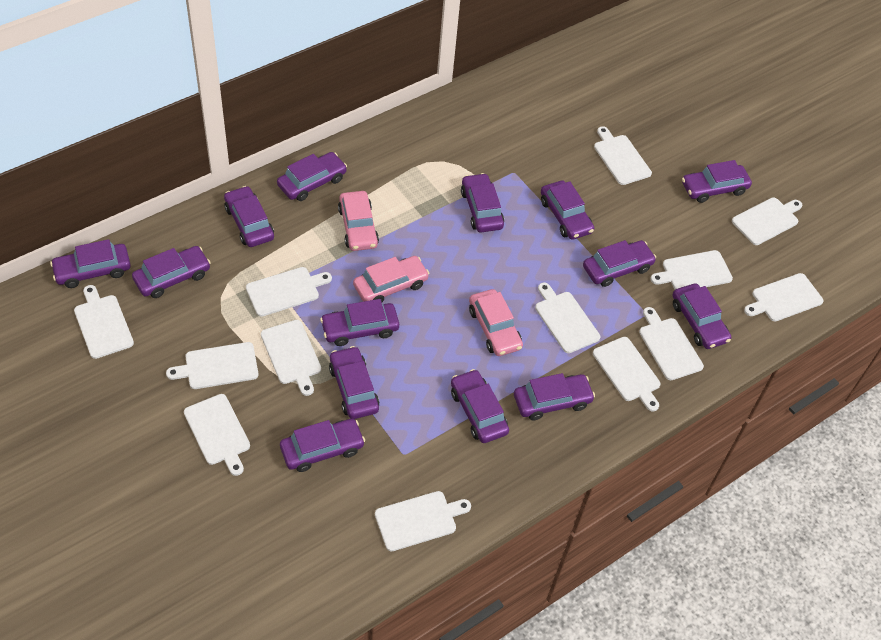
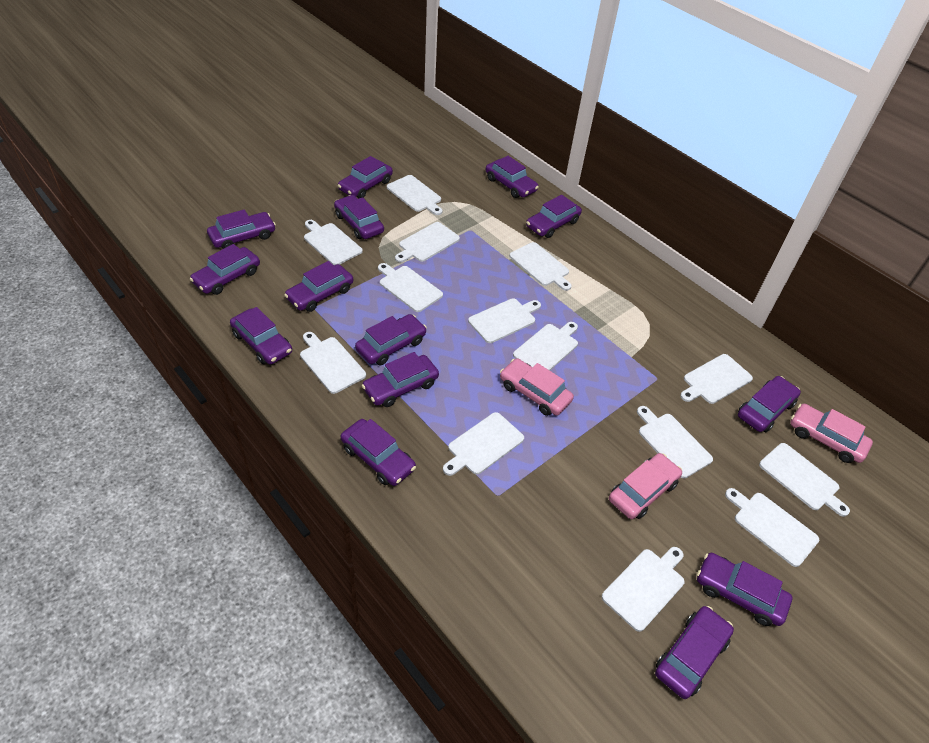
white cutting board: [74,285,134,359] [166,342,259,389] [184,394,250,476] [246,267,332,317] [261,320,321,396] [375,491,471,551] [535,283,600,353] [593,337,661,411] [594,126,652,185] [639,307,704,380] [650,250,733,290] [732,197,802,245] [744,273,824,321] = 13 -> [300,332,366,394] [304,220,363,265] [378,263,443,312] [387,175,442,215] [395,222,460,263] [443,412,524,476] [468,298,541,343] [509,242,572,291] [513,322,578,370] [602,547,685,632] [637,406,713,478] [680,354,753,404] [725,488,819,567] [759,443,850,517] = 14

